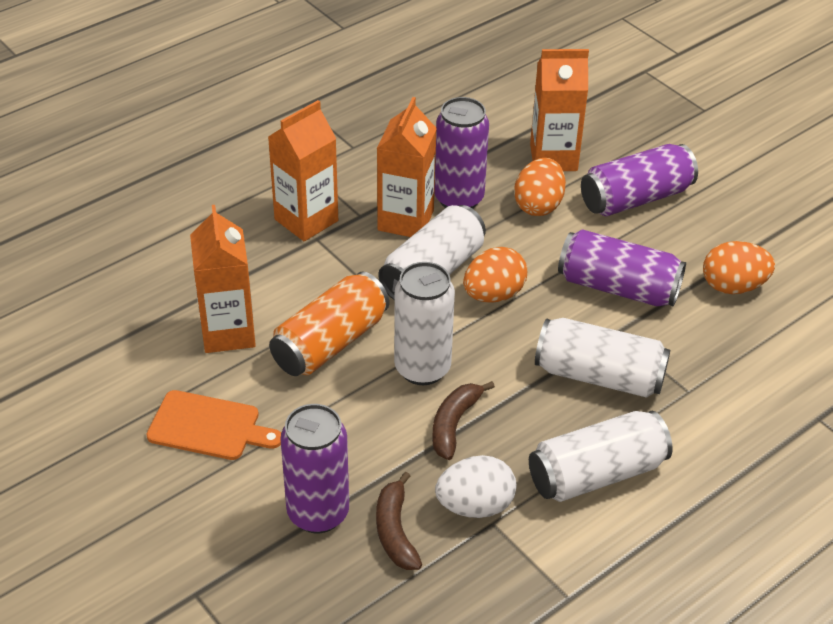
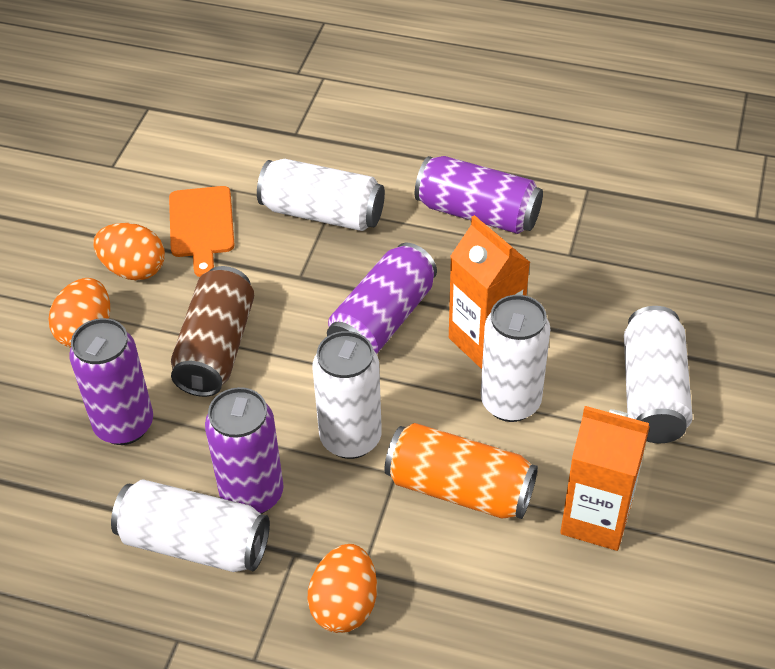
brown banana: [376,472,422,570] [432,381,495,460] = 2 -> none = 0
brown can: none = 0 -> [171,266,254,397] = 1
orange carton: [190,205,256,353] [268,100,338,241] [377,97,437,237] [530,49,589,171] = 4 -> [449,215,530,369] [560,406,650,551] = 2
white can: [378,205,486,300] [394,262,455,385] [529,411,673,502] [535,318,670,398] = 4 -> [111,479,270,572] [257,159,385,231] [312,331,382,459] [481,295,550,422] [624,306,693,443] = 5
white egg: [435,455,517,518] = 1 -> none = 0

